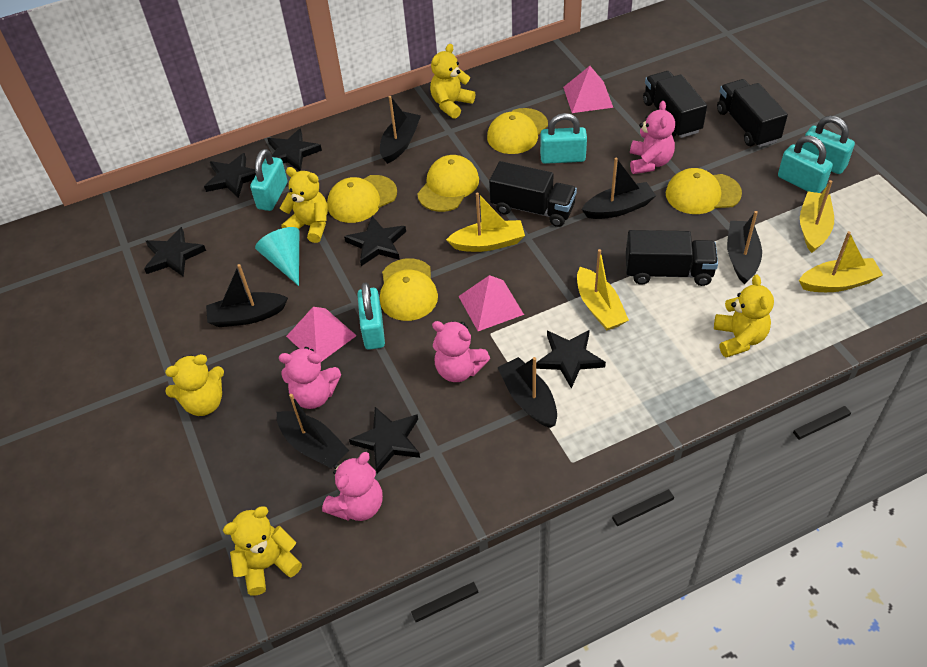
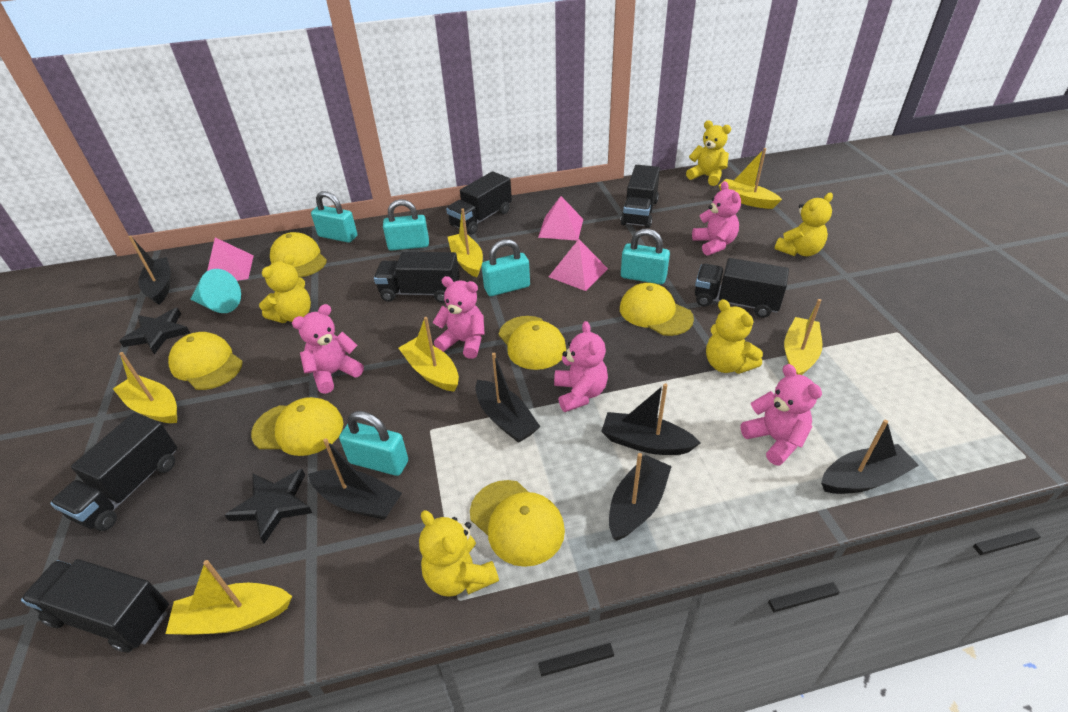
black star: [144,227,206,277] [204,153,256,198] [267,128,322,171] [344,216,406,266] [349,407,420,474] [536,330,606,389] = 6 -> [120,308,190,355] [225,469,312,543] = 2
black truck: [489,161,577,227] [626,230,718,286] [643,71,707,138] [717,79,788,147] = 4 -> [21,559,169,652] [50,413,177,531] [374,252,460,303] [446,171,512,234] [620,165,660,228] [695,258,789,318] = 6
pink teddy bear: [279,347,341,409] [322,452,383,521] [432,321,490,382] [630,101,675,174] = 4 -> [292,304,364,394] [433,276,485,359] [554,321,608,412] [692,181,741,256] [740,364,822,466] = 5
yellow boat: [446,192,525,252] [577,249,629,330] [799,231,883,292] [800,180,834,253] = 4 -> [113,352,177,423] [166,560,292,635] [399,317,459,392] [448,208,483,277] [718,148,782,209] [784,299,822,375] = 6
yellow cap: [327,175,397,223] [380,258,438,321] [417,155,479,212] [487,108,548,154] [666,168,742,214] = 5 -> [168,332,243,390] [251,397,343,456] [270,232,327,277] [470,480,565,567] [499,316,566,370] [620,283,694,336] = 6

